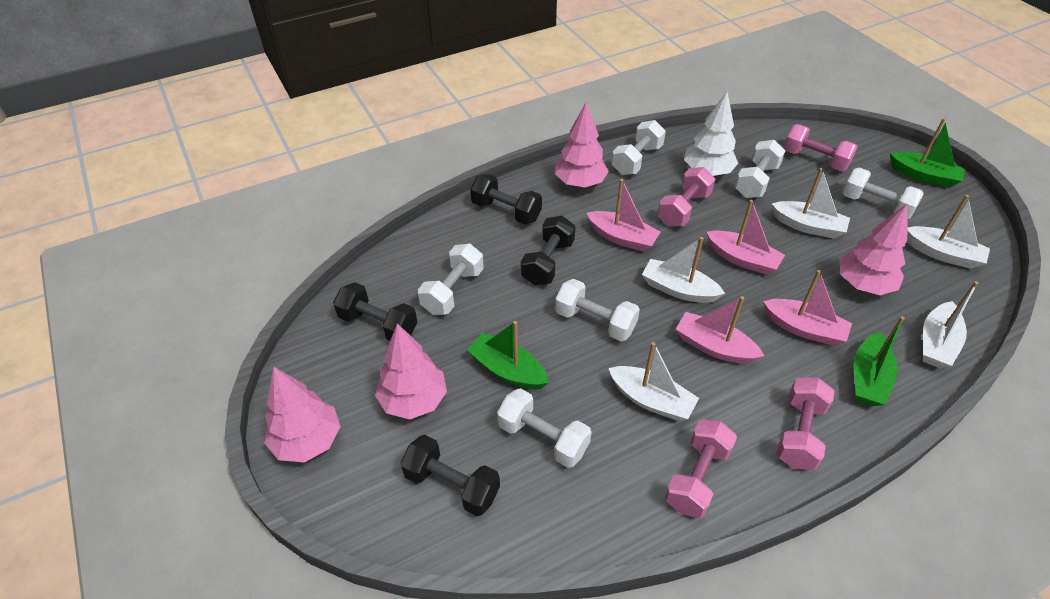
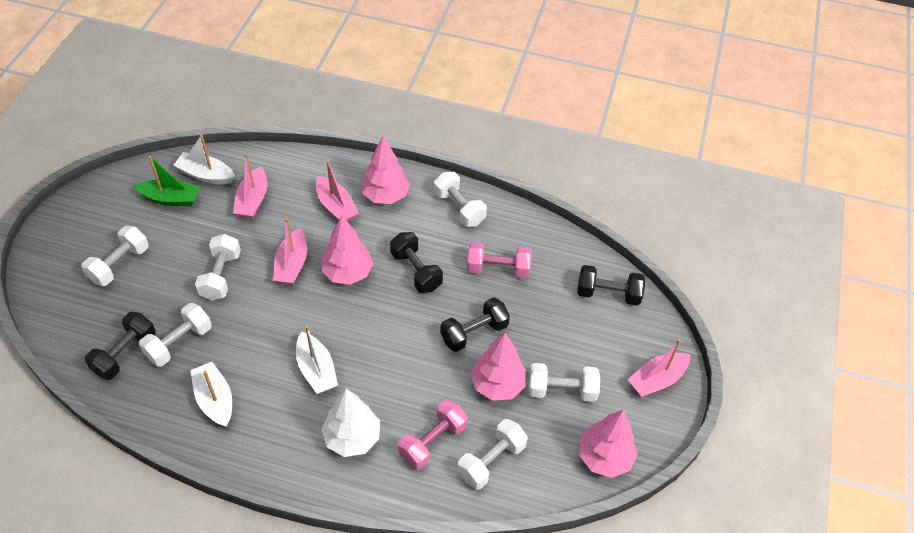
green boat: [467,321,549,389] [854,316,905,406] [890,118,966,188] = 3 -> [134,156,200,206] = 1
pink dumbbell: [658,167,715,227] [665,419,737,518] [776,377,835,470] [784,124,858,171] = 4 -> [398,400,468,470] [467,242,532,278] = 2
white boat: [608,342,699,421] [642,237,725,303] [772,168,850,239] [907,195,990,269] [923,281,979,368] = 5 -> [174,135,235,184] [190,362,232,427] [296,326,338,394] = 3

